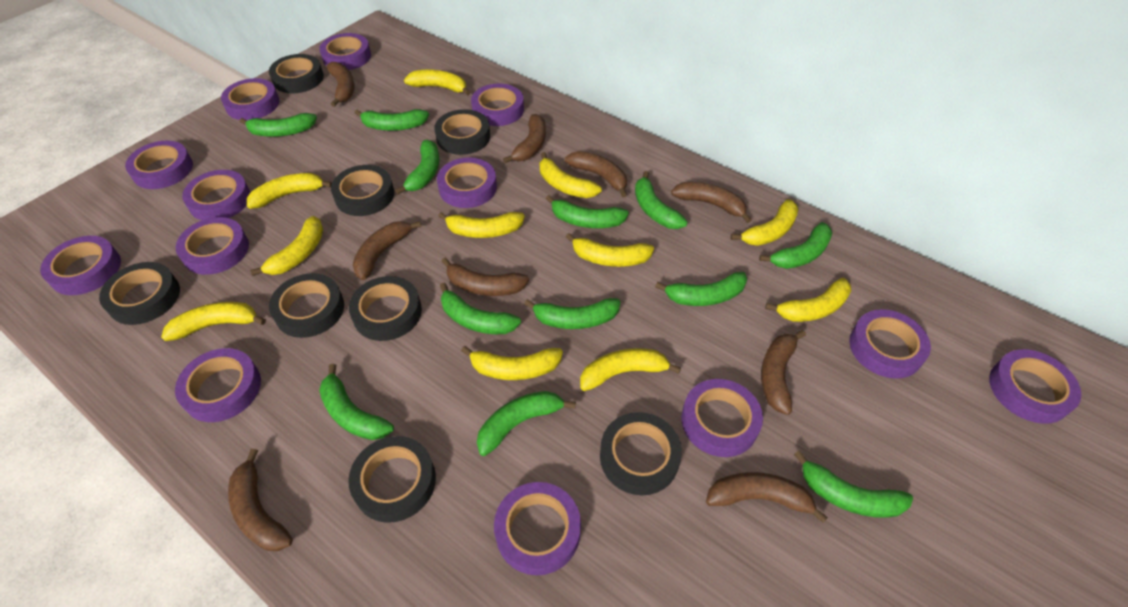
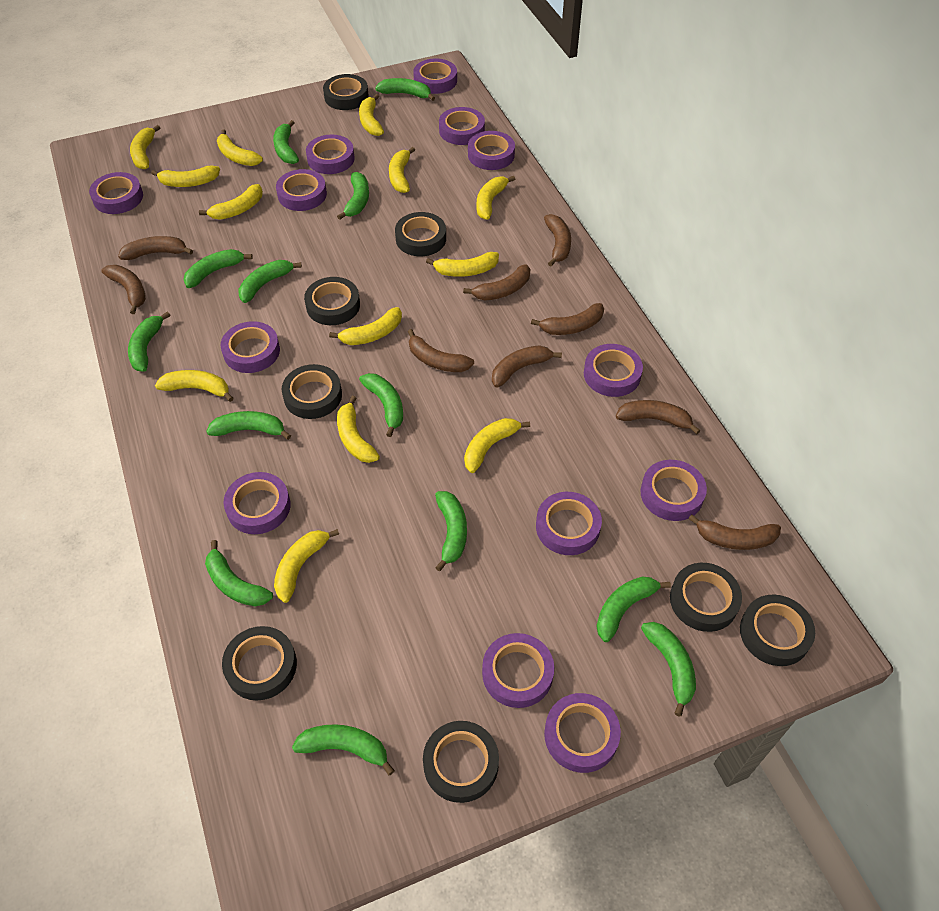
green banana: [240,113,317,137] [319,364,394,440] [355,109,429,131] [395,140,439,195] [440,283,521,334] [477,391,576,456] [524,298,620,329] [546,195,629,228] [635,171,688,229] [655,272,747,306] [759,222,832,269] [794,450,913,518] = 12 -> [128,311,170,372] [183,249,253,288] [205,540,273,607] [206,411,291,440] [238,260,302,303] [273,120,299,164] [292,724,395,775] [337,172,369,220] [359,373,403,437] [375,78,435,101] [435,491,467,571] [596,577,671,642] [641,622,696,717] = 13
yellow banana: [161,302,266,341] [247,173,332,209] [250,216,323,276] [404,70,470,96] [438,212,525,238] [461,346,563,380] [540,152,602,198] [566,233,654,267] [580,348,681,391] [731,199,799,246] [765,278,851,322] = 11 -> [130,125,160,169] [151,165,220,187] [155,370,233,402] [199,184,263,220] [217,129,263,166] [274,529,339,603] [329,307,402,345] [337,396,380,463] [359,94,384,136] [389,147,415,193] [426,252,499,277] [464,418,530,473] [477,176,515,220] = 13

